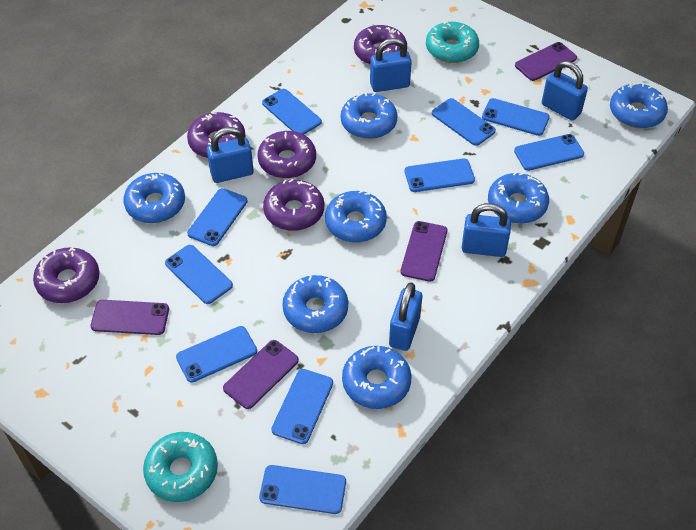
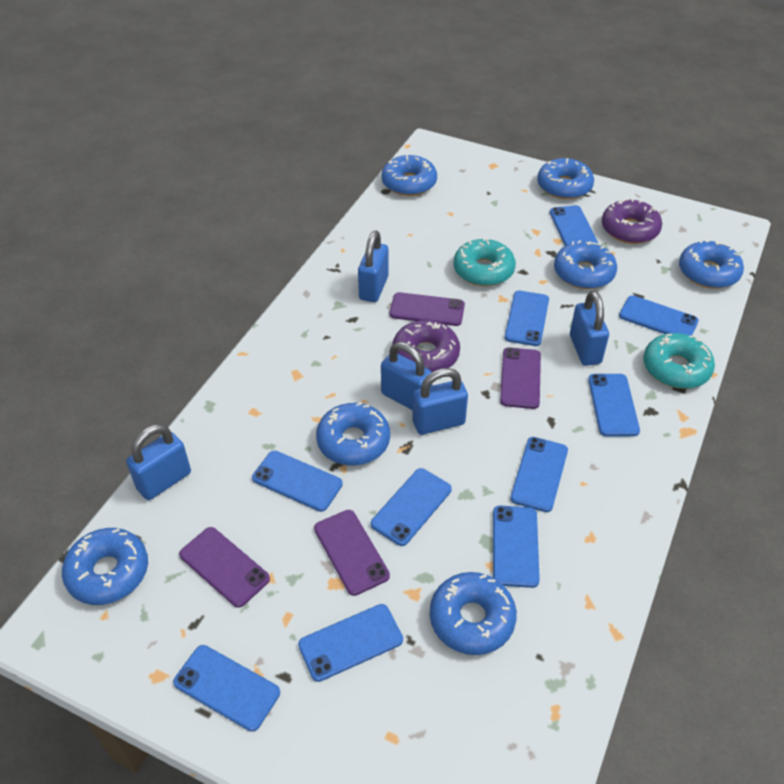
purple donut: [33,247,100,303] [187,112,246,158] [257,131,316,178] [263,179,324,231] [354,25,407,65] = 5 -> [392,320,460,372] [602,198,662,244] = 2

